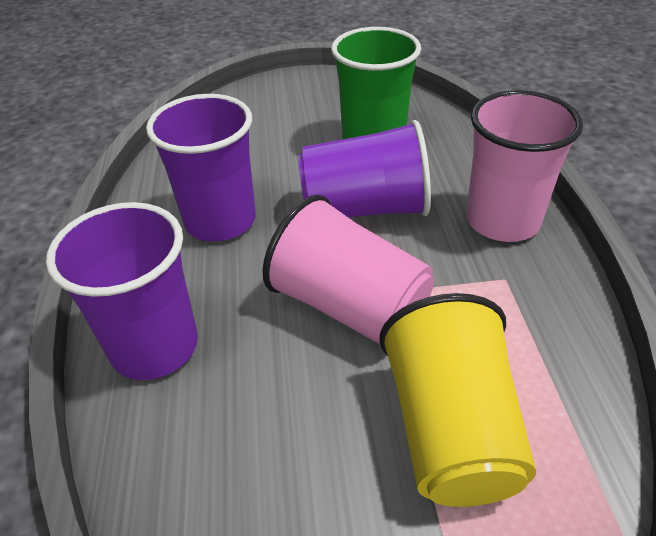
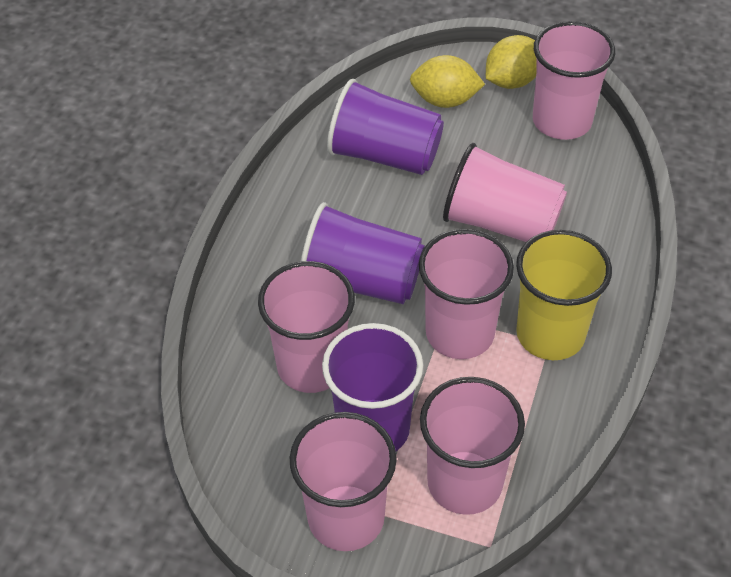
green cup: [331,27,421,139] = 1 -> none = 0
pink cup: [263,195,434,344] [466,90,583,242] = 2 -> [258,261,355,393] [290,412,397,551] [419,229,514,359] [420,377,525,515] [443,143,567,242] [533,21,615,140] = 6
yellow lemon: none = 0 -> [410,55,485,108] [486,35,537,89] = 2

